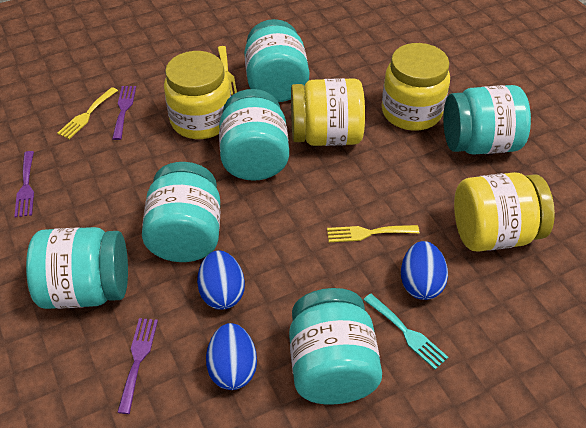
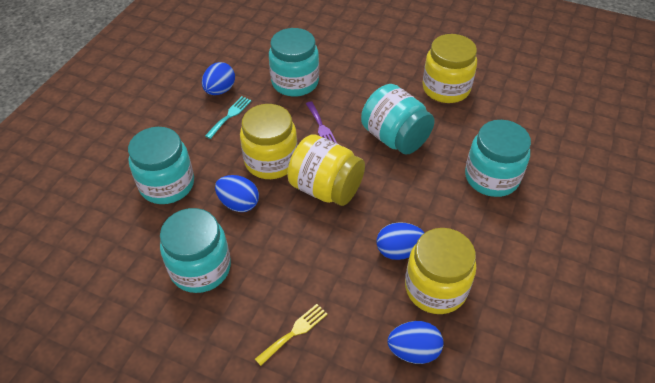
blue egg: [197,251,245,310] [206,323,257,390] [401,241,448,300] = 3 -> [202,62,235,95] [215,175,259,212] [377,222,424,260] [388,321,444,364] = 4
purple fork: [14,151,34,217] [112,86,136,140] [117,318,158,414] = 3 -> [306,101,337,143] = 1
turquoise jar: [26,227,128,309] [142,162,220,262] [219,89,289,181] [244,19,309,102] [289,288,382,405] [443,85,531,155] = 6 -> [128,127,194,204] [160,208,231,293] [269,28,319,97] [361,84,435,155] [465,120,531,197] = 5
yellow fork: [57,87,118,139] [218,46,237,95] [327,225,419,242] = 3 -> [255,304,328,366] = 1

